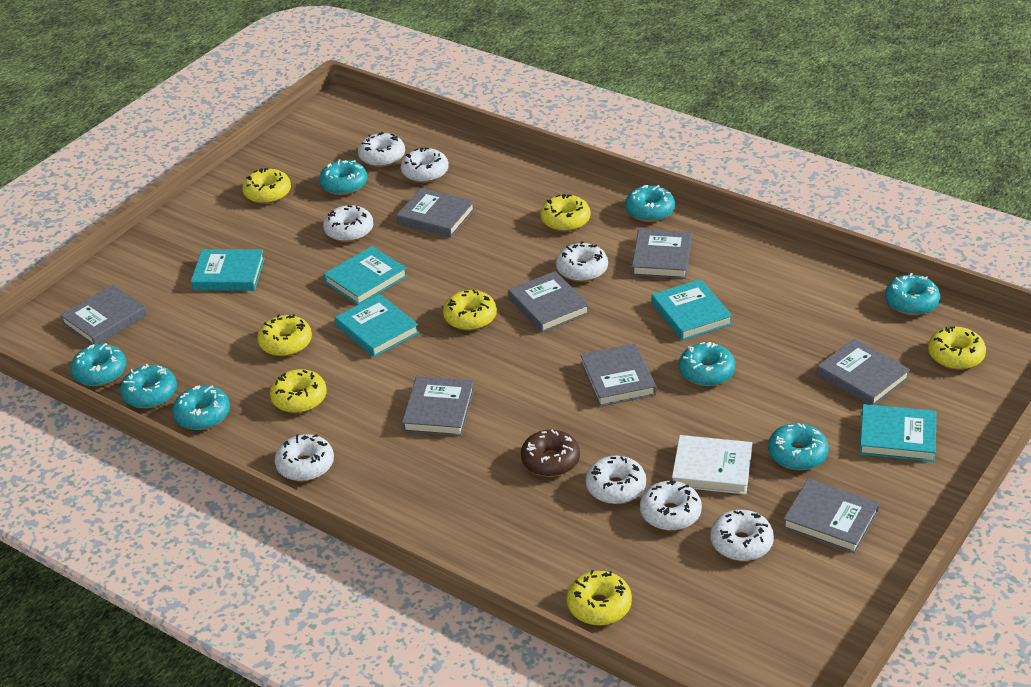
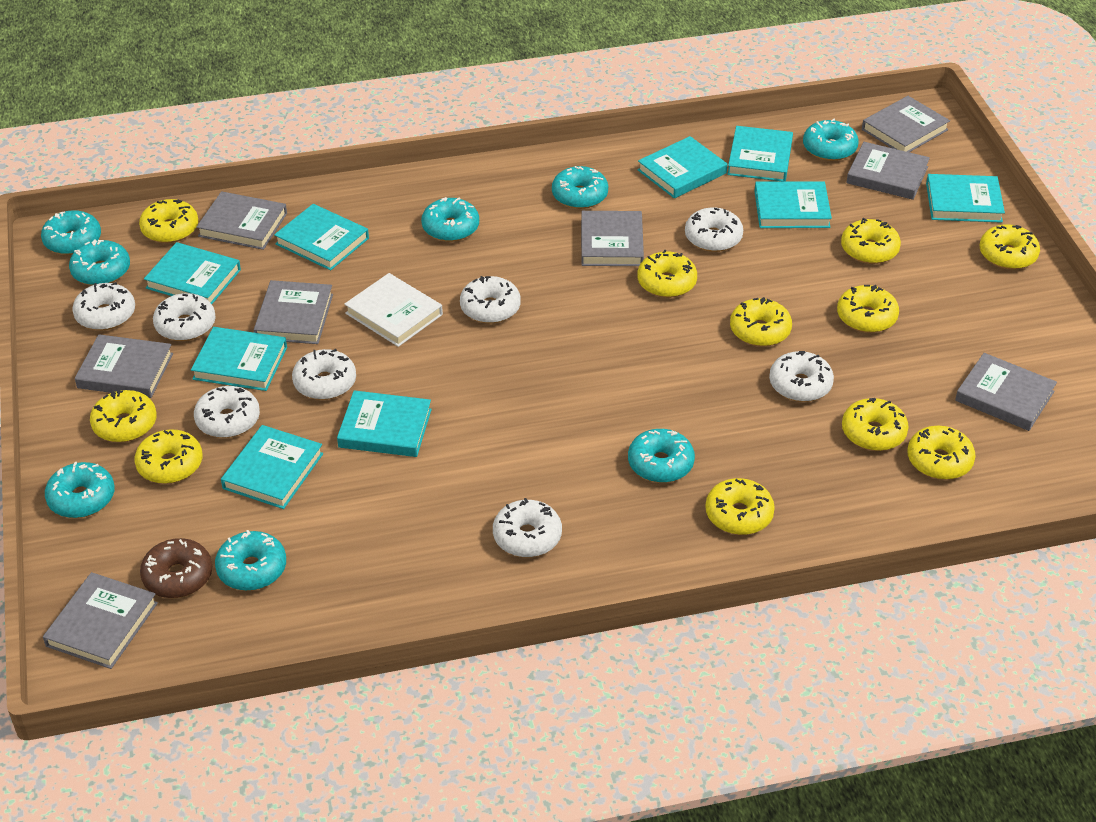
turquoise book: [191,249,265,291] [324,246,407,305] [335,294,419,357] [651,279,732,341] [859,404,936,462] = 5 -> [144,242,241,304] [191,327,287,391] [221,425,323,509] [274,204,369,271] [337,390,432,457] [638,136,727,198] [727,126,793,182] [754,181,832,228] [926,174,1005,223] = 9
yellow donut: [242,168,291,204] [257,314,312,356] [270,369,327,413] [443,290,497,331] [540,194,591,232] [567,570,632,625] [928,327,986,370] = 7 -> [90,390,157,442] [135,430,203,484] [139,199,198,243] [637,250,697,298] [705,478,775,535] [730,297,792,347] [837,285,899,333] [841,218,901,264] [842,398,909,451] [907,426,976,480] [980,224,1040,270] = 11

